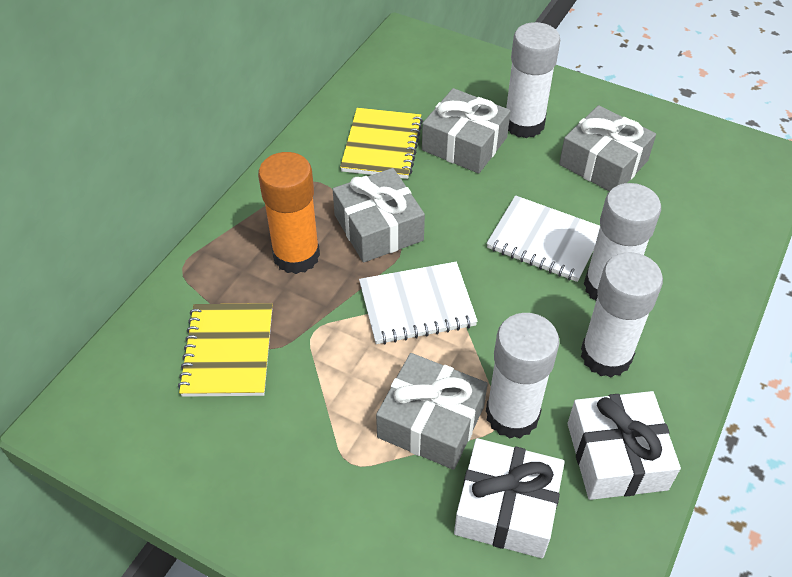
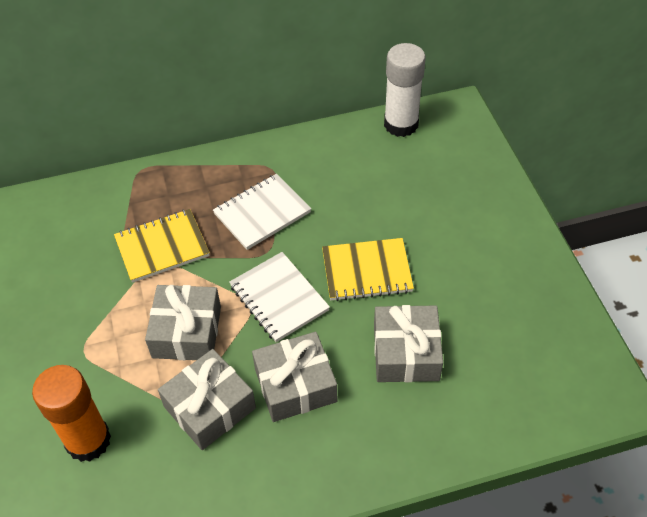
white gift: [454,438,565,558] [568,391,681,500] = 2 -> none = 0
white glue stick: [486,313,560,439] [506,22,560,138] [581,252,663,377] [584,183,661,300] = 4 -> [384,43,426,137] = 1

